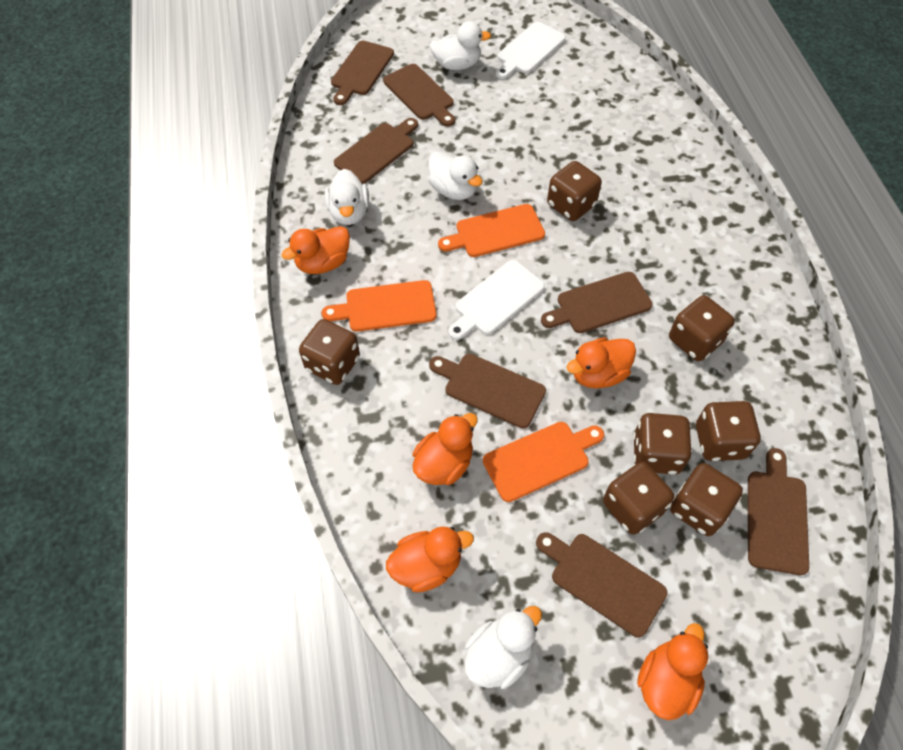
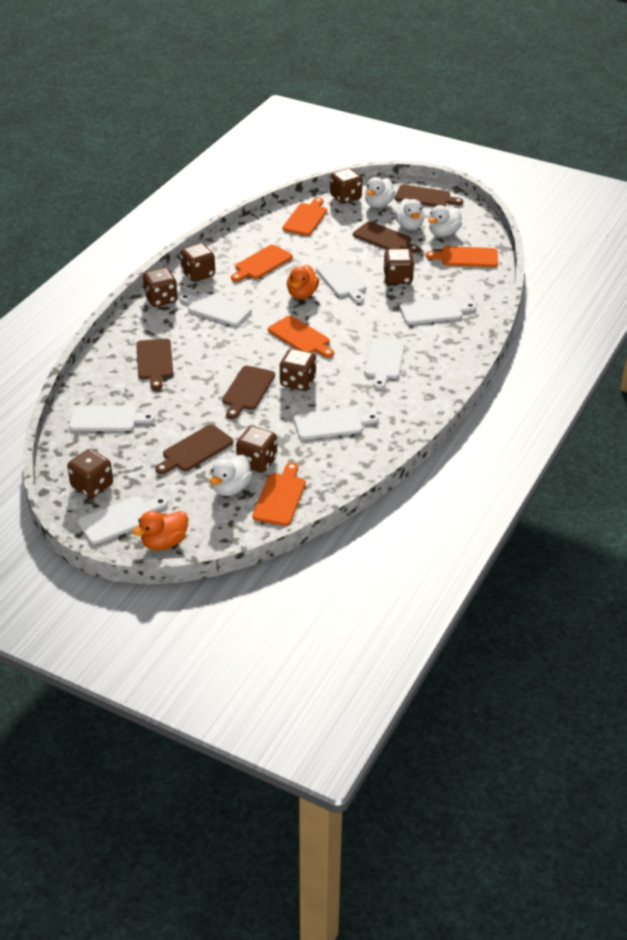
brown cutting board: [331,41,394,105] [334,118,418,184] [383,64,455,127] [429,354,546,428] [536,532,668,637] [541,272,653,333] [748,448,809,575] = 7 -> [136,339,173,390] [155,425,233,474] [222,366,275,419] [353,222,420,253] [395,184,463,207] = 5
orange cutting board: [322,280,437,332] [438,204,545,257] [483,422,604,502] = 3 -> [231,245,293,282] [252,462,306,526] [268,316,334,358] [282,198,327,236] [426,246,498,267] = 5
orange duck: [281,226,350,274] [386,526,474,592] [412,413,478,485] [567,337,636,389] [637,623,708,720] = 5 -> [132,511,188,550] [287,265,319,299] = 2
white cutting board: [448,260,545,340] [495,22,566,79] = 2 -> [69,405,155,431] [77,497,168,544] [179,293,252,326] [294,408,379,440] [316,260,366,303] [364,338,405,389] [400,298,476,324] = 7

